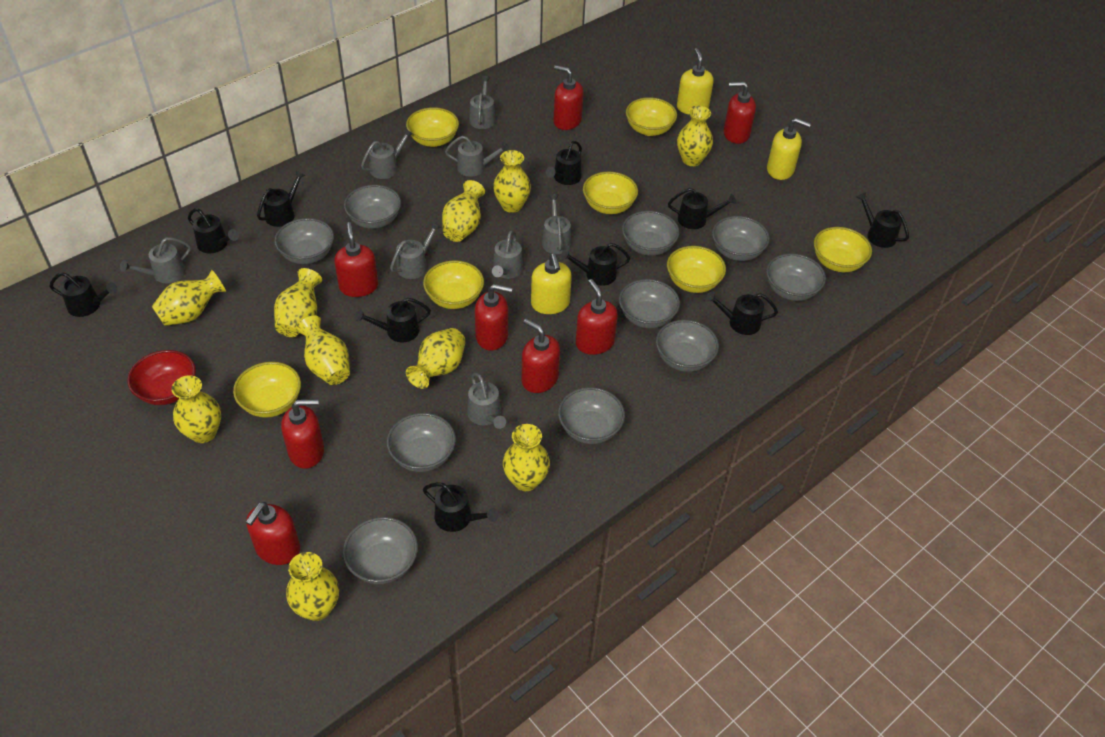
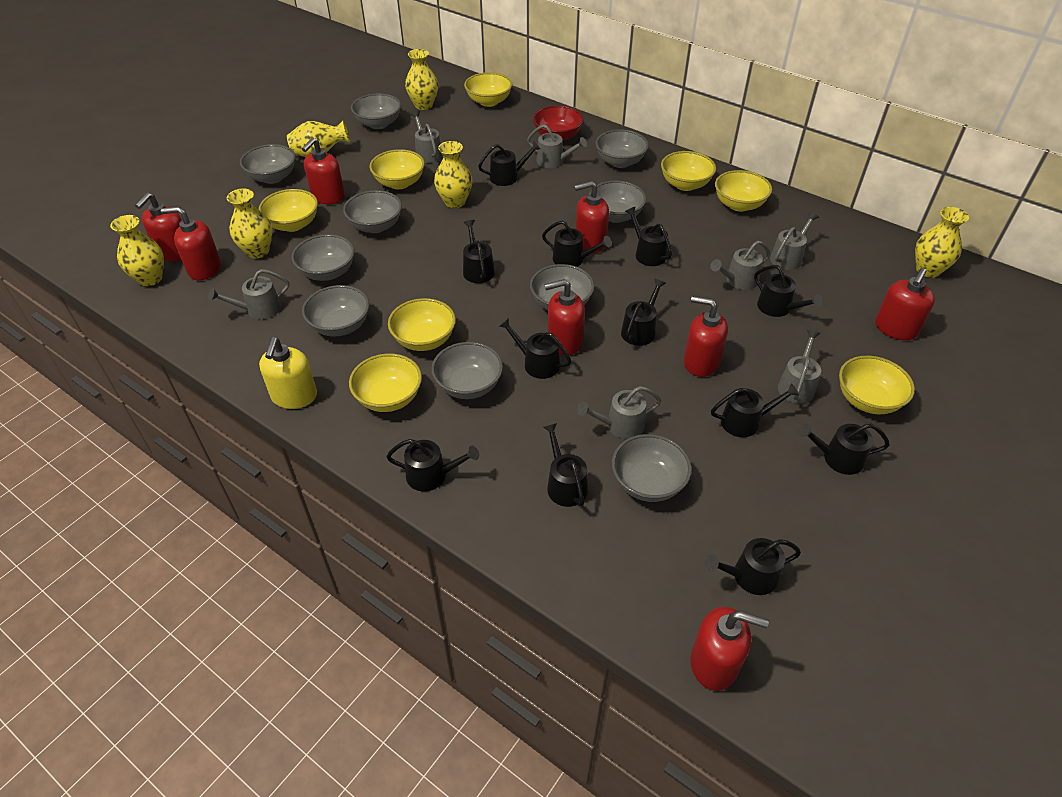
black watering can: [49,272,118,317] [188,208,239,253] [257,171,306,227] [356,298,431,342] [423,482,498,532] [546,141,582,185] [561,243,630,286] [668,188,736,229] [706,291,778,335] [857,192,909,248] = 10 -> [386,439,479,492] [463,220,495,283] [478,141,540,186] [499,318,572,379] [542,221,612,267] [543,423,588,507] [621,279,666,346] [625,206,672,266] [705,538,801,595] [711,383,799,437] [754,265,823,317] [798,423,890,475] = 12
grey watering can: [120,237,191,283] [361,128,413,179] [390,222,441,279] [445,136,509,177] [467,373,506,429] [469,76,496,129] [492,230,523,279] [542,194,571,254] = 8 -> [208,269,289,319] [411,111,443,163] [527,125,587,168] [577,386,661,439] [710,241,770,290] [770,212,819,270] [778,330,821,404] = 7
yellow bowl: [233,362,301,418] [406,107,459,147] [423,260,484,309] [583,172,638,214] [626,97,677,136] [667,246,726,293] [814,227,872,272] = 7 -> [259,189,318,232] [349,354,422,412] [370,149,425,189] [388,298,456,351] [464,72,512,107] [661,151,716,191] [715,170,772,212] [839,356,915,414] = 8
yellow soap dispenser: [531,253,572,314] [677,48,714,114] [767,118,811,180] = 3 -> [259,337,317,409] = 1
yellow vase: [152,270,226,326] [171,375,221,443] [274,268,322,337] [286,552,339,621] [296,315,350,385] [406,328,466,389] [442,180,485,242] [493,150,531,213] [503,424,550,491] [677,106,713,166] = 10 -> [110,215,164,286] [227,188,273,259] [287,120,350,157] [405,49,438,110] [434,141,472,208] [915,207,969,278] = 6

